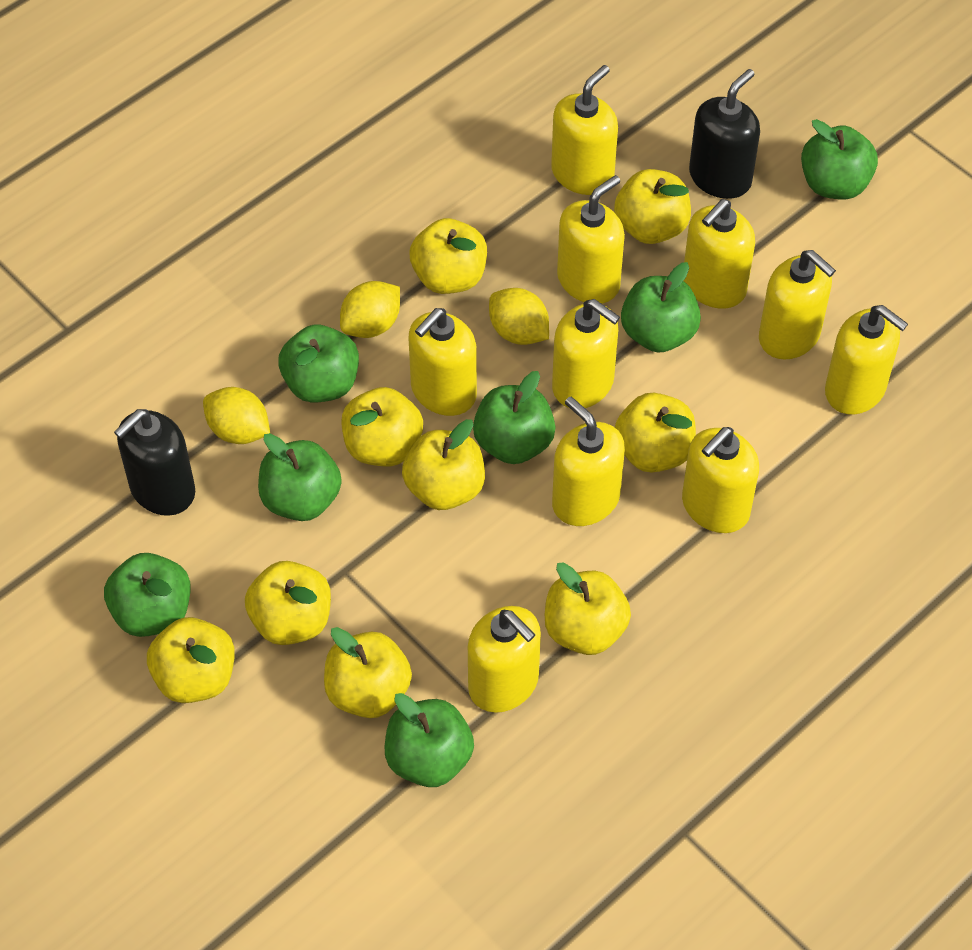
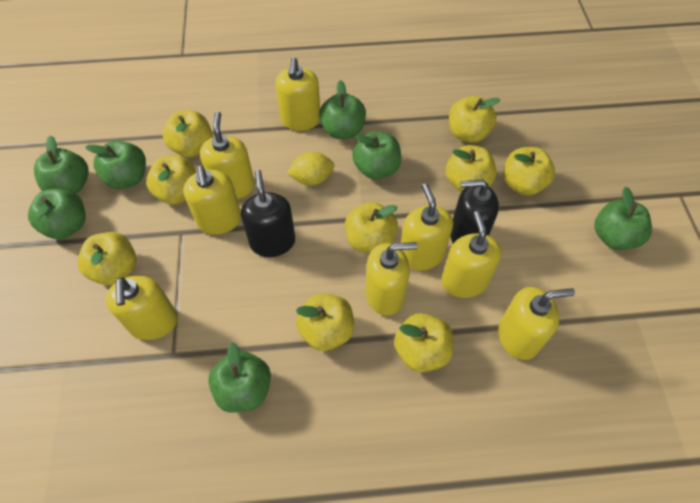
yellow lemon: [203,387,270,444] [340,281,400,338] [489,288,549,345] = 3 -> [287,152,335,186] = 1
yellow soap dispenser: [408,308,477,416] [468,606,541,713] [551,65,618,195] [552,299,620,408] [552,396,625,526] [557,175,625,304] [682,427,759,533] [684,199,755,309] [759,250,836,359] [825,305,908,415] = 10 -> [105,276,178,340] [183,165,241,235] [200,111,255,199] [275,57,320,131] [365,242,417,316] [401,183,453,270] [441,211,502,298] [498,287,575,360] = 8

